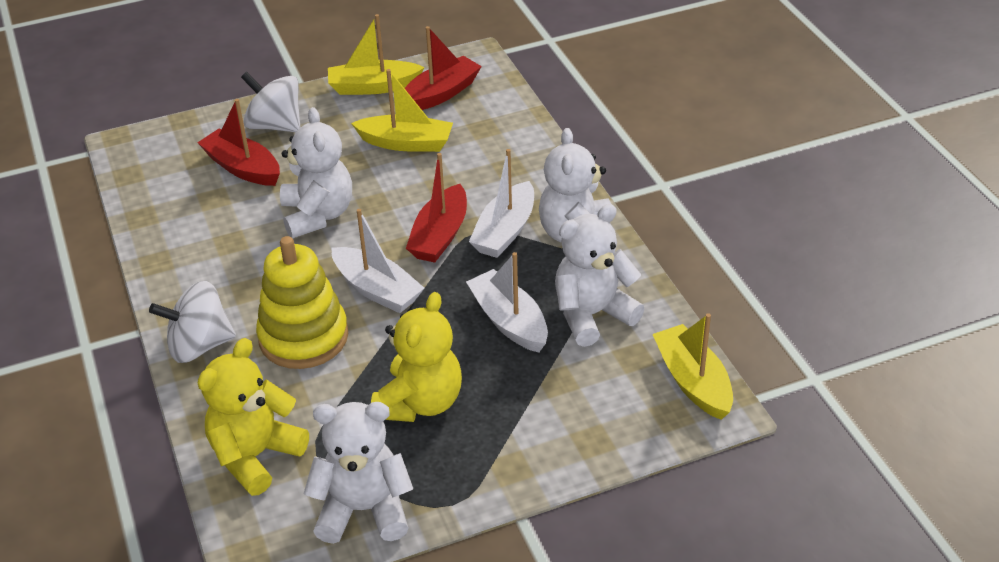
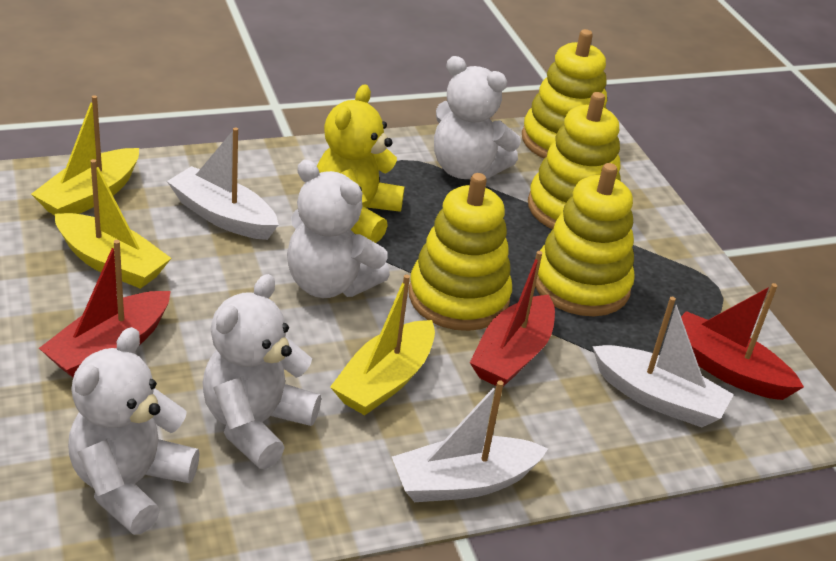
white spinning top: [149,281,236,363] [241,72,300,132] = 2 -> none = 0
yellow stacking toy: [256,236,348,369] = 1 -> [409,173,512,331] [522,29,607,159] [528,92,621,229] [535,163,635,316] = 4
yellow teddy bear: [198,338,309,496] [371,292,462,422] = 2 -> [317,84,404,243] = 1

